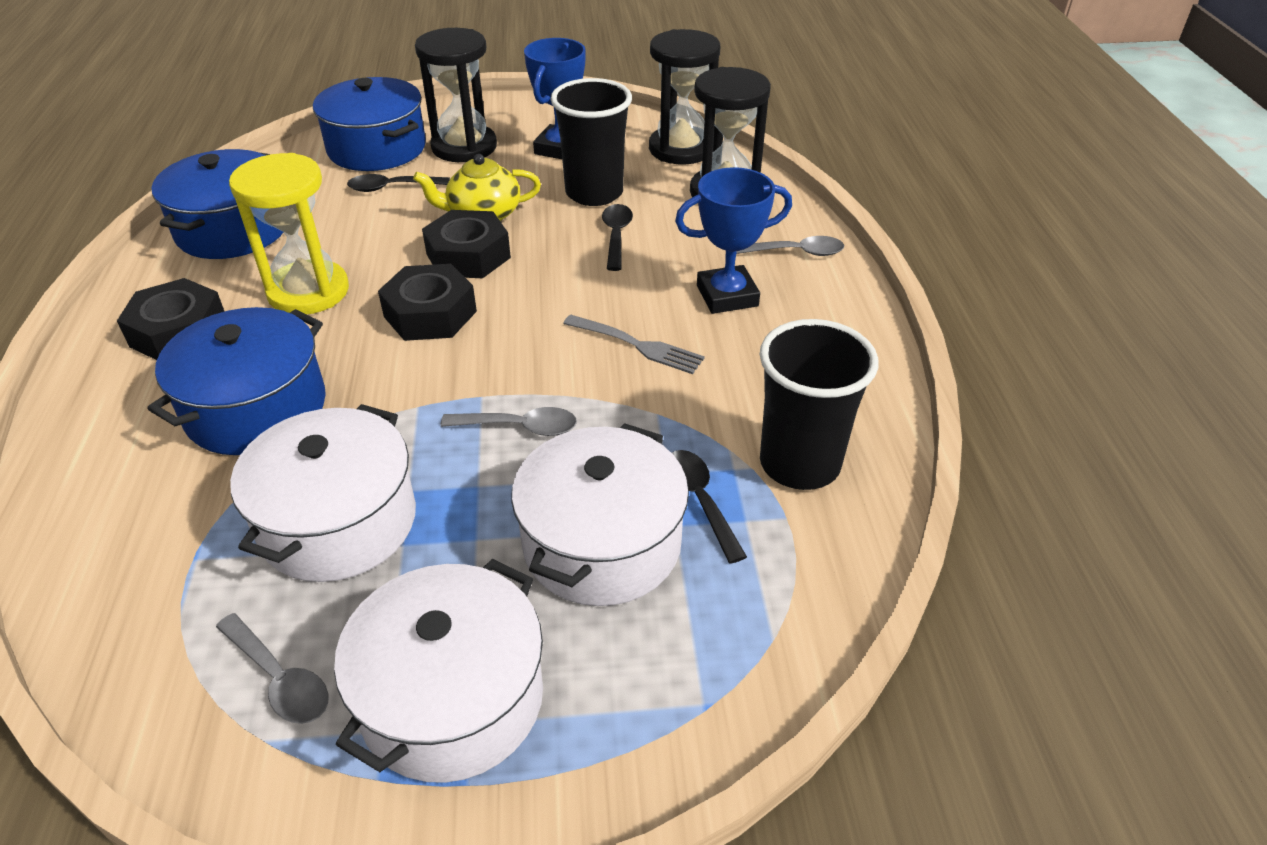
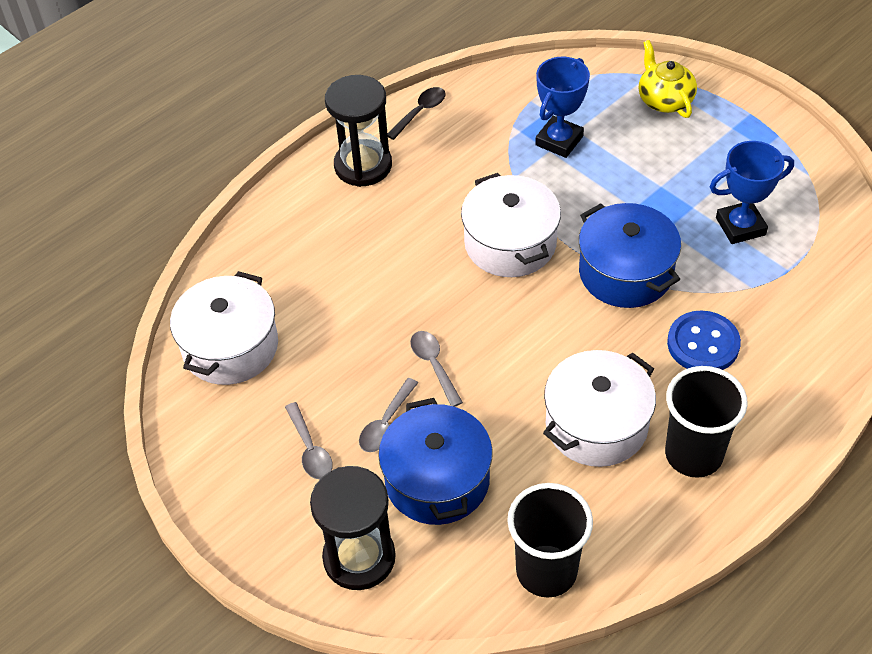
black hourglass: [415,28,497,162] [649,29,720,165] [690,67,771,197] = 3 -> [310,466,396,590] [325,75,392,187] = 2
black nut: [117,278,225,360] [378,264,477,341] [422,210,511,278] = 3 -> none = 0
black spoon: [347,174,450,192] [602,204,633,271] [672,450,747,564] = 3 -> [387,87,446,140] = 1
blue button: none = 0 -> [667,311,741,370] = 1
blue pot: [148,307,326,455] [151,149,283,259] [313,77,426,171] = 3 -> [378,398,493,525] [579,203,681,308] = 2
grey fork: [563,315,705,374] = 1 -> none = 0
yellow hourglass: [229,153,349,314] = 1 -> none = 0

